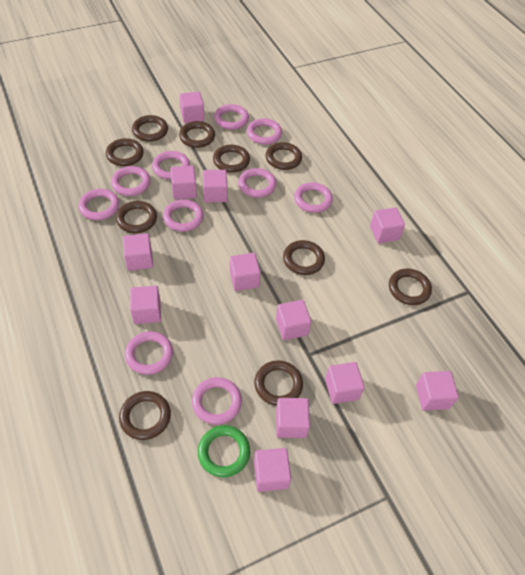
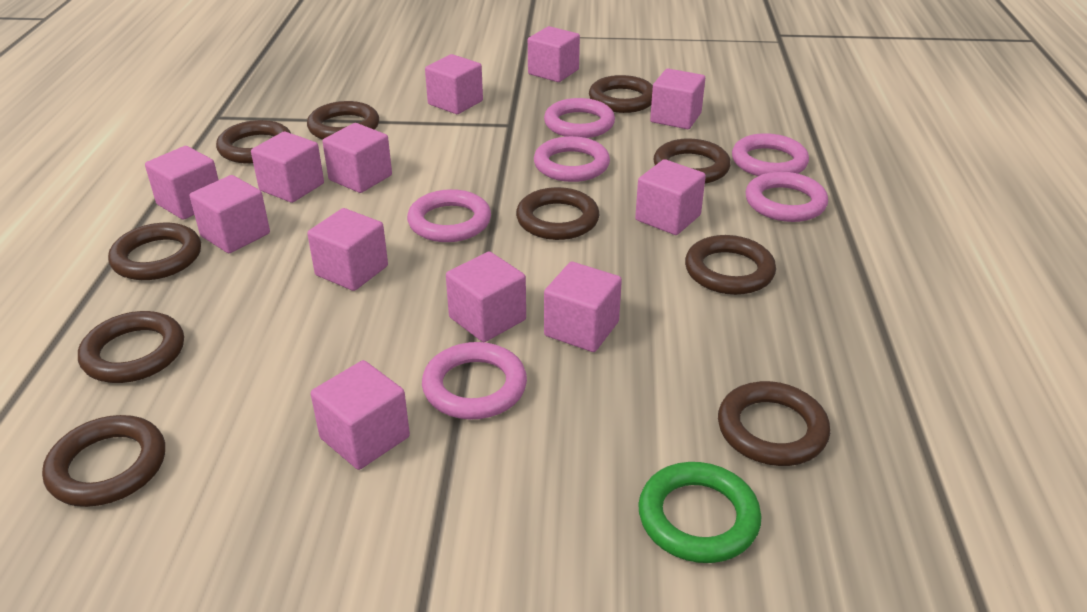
pink ring: [78,189,119,220] [111,166,150,196] [125,331,173,375] [152,151,190,180] [163,199,204,232] [192,377,242,425] [214,104,249,130] [238,168,276,198] [247,118,282,145] [294,182,333,213] = 10 -> [407,189,491,242] [422,342,527,419] [534,136,610,182] [544,98,615,138] [732,133,809,176] [745,172,828,222] = 6

